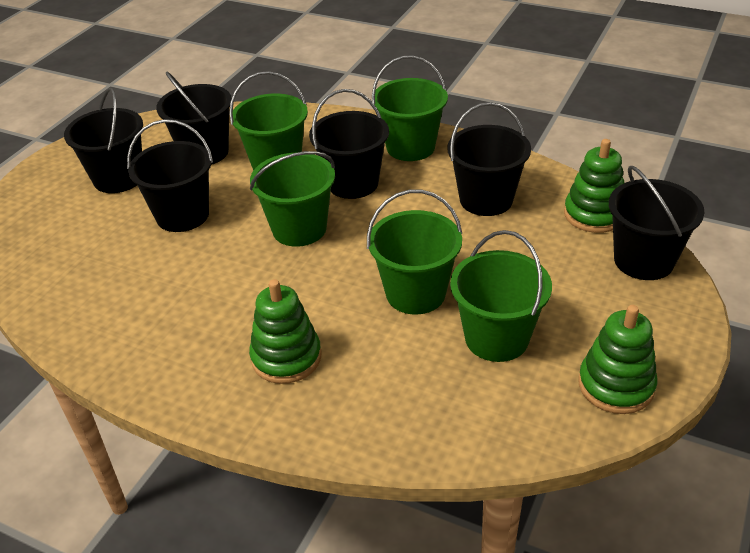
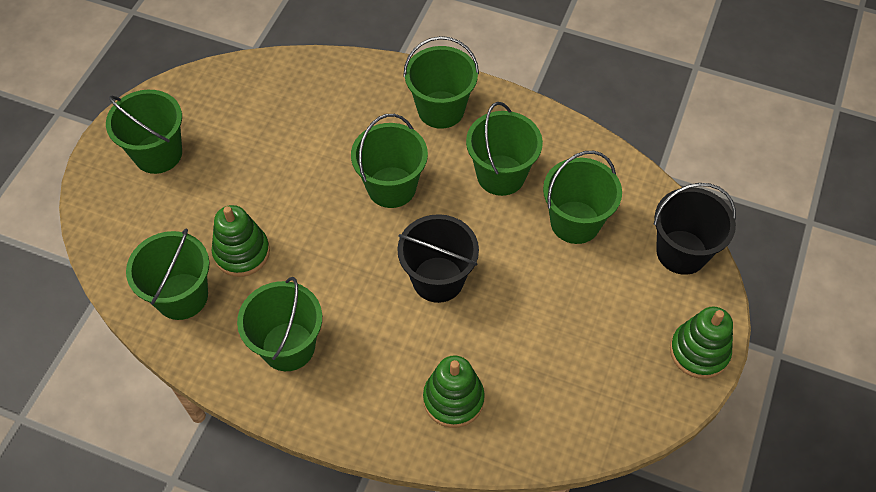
black bucket: [64,88,143,193] [127,119,213,232] [156,72,232,165] [309,89,389,199] [448,102,531,216] [609,166,704,280] = 6 -> [397,214,479,303] [654,183,736,275] = 2
green bucket: [229,71,308,171] [250,151,335,247] [367,189,462,315] [372,55,448,161] [450,230,552,362] = 5 -> [106,90,182,174] [126,228,210,320] [237,277,322,371] [351,114,428,208] [403,36,479,129] [466,102,543,196] [543,151,622,244] = 7

